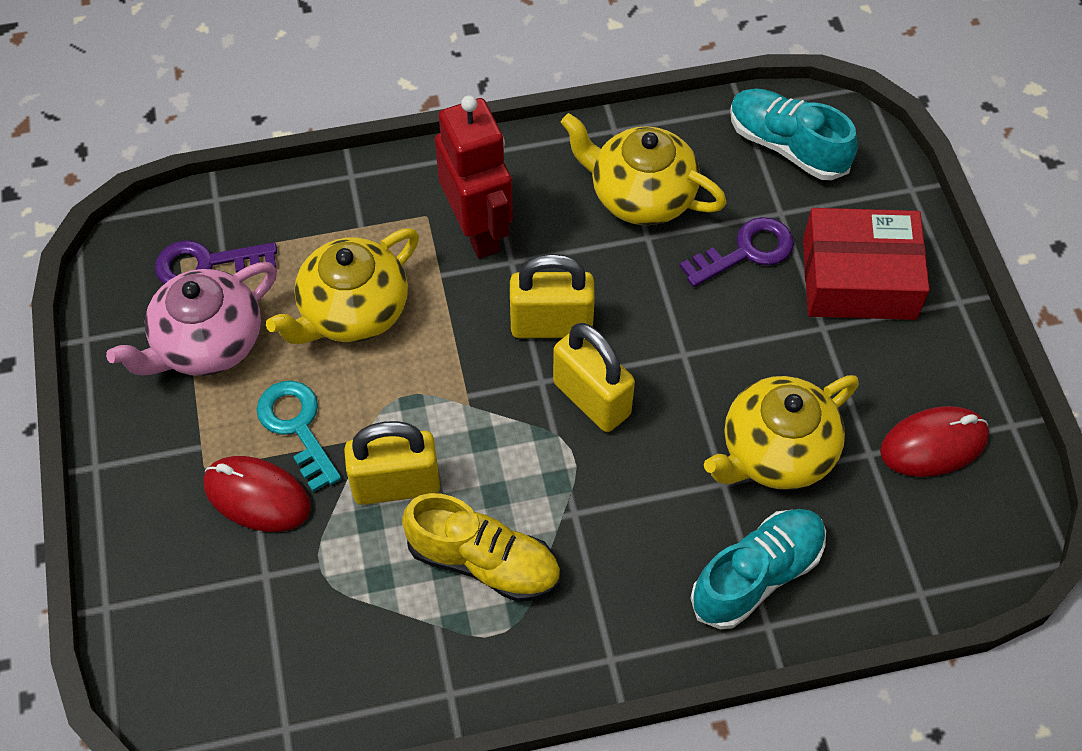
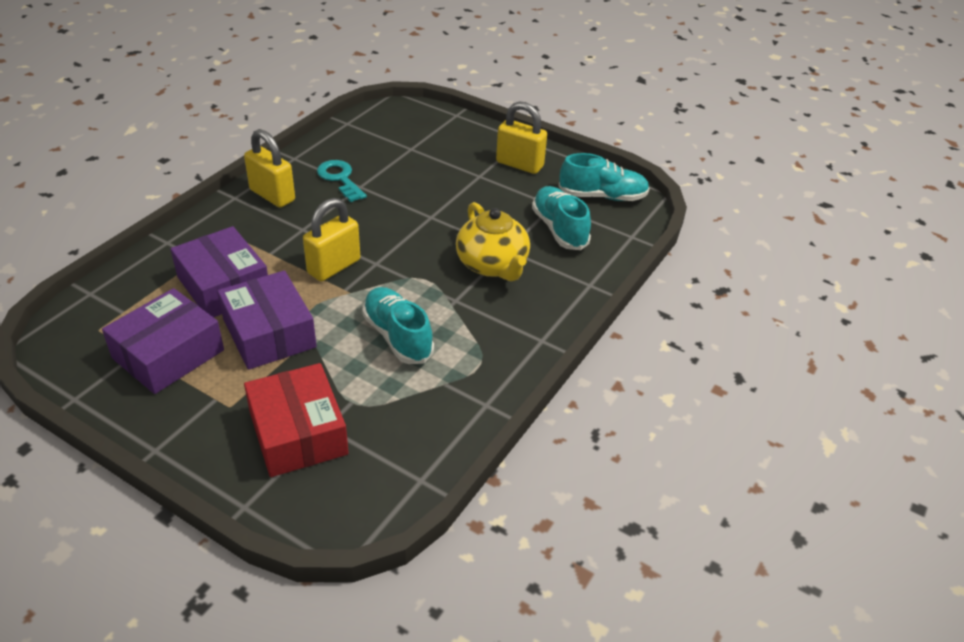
pink teapot: [106,262,277,376] = 1 -> none = 0
purple box: none = 0 -> [102,288,224,394] [171,226,268,317] [217,270,317,370] = 3
purple key: [155,240,277,284] [680,217,794,287] = 2 -> none = 0
red mouse: [204,456,311,532] [880,406,989,477] = 2 -> none = 0
red robot: [435,95,513,259] = 1 -> none = 0
turquoise shoe: [691,509,826,629] [730,88,858,180] = 2 -> [362,287,434,364] [532,186,591,250] [558,153,650,201] = 3
yellow shoe: [402,493,560,602] = 1 -> none = 0
yellow teapot: [266,228,419,344] [561,113,727,225] [704,375,859,490] = 3 -> [456,202,530,281] = 1

